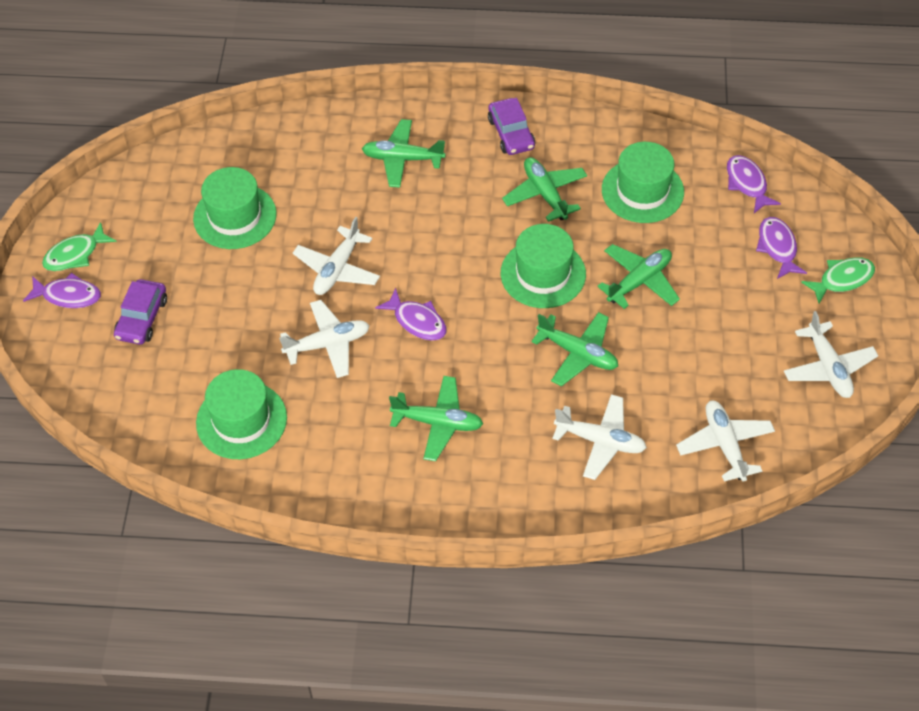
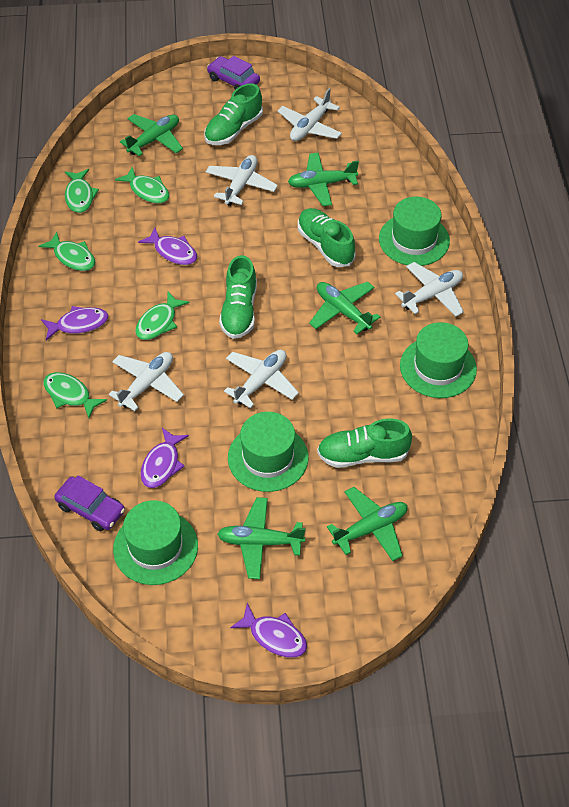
green fish: [42,222,117,271] [801,257,875,304] = 2 -> [39,232,95,271] [43,372,107,418] [65,169,99,213] [115,166,169,204] [135,292,189,340] = 5
green shoe: none = 0 -> [204,83,263,145] [219,255,257,339] [298,208,355,267] [317,419,412,468] = 4

